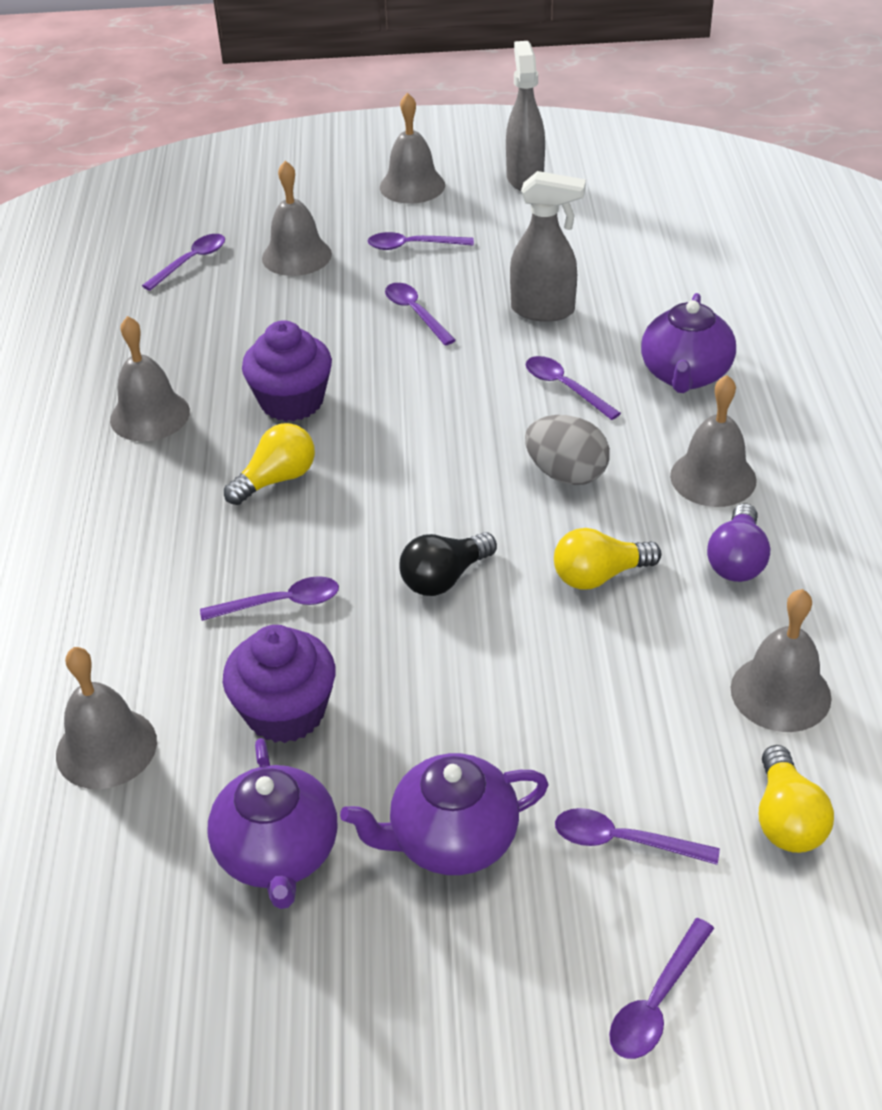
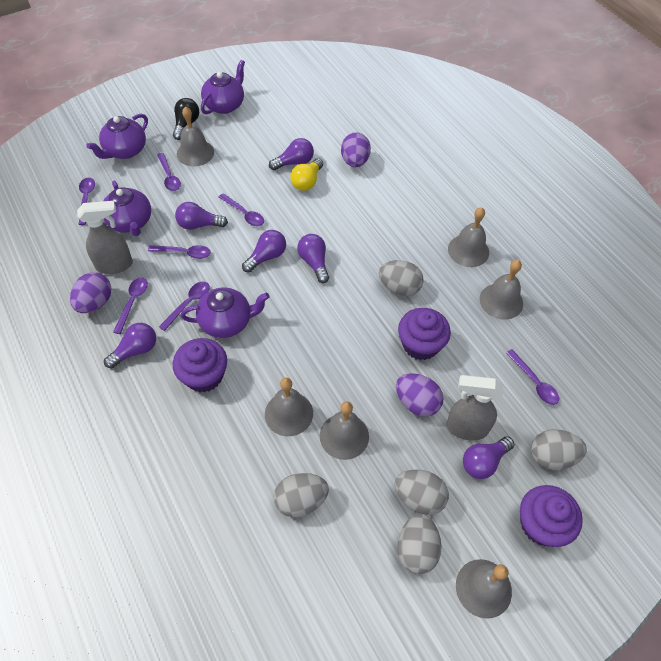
grey egg: [525,415,610,485] = 1 -> [274,473,329,517] [379,260,424,296] [395,469,449,515] [397,514,441,574] [531,429,587,470] = 5
purple cupcake: [223,625,336,743] [242,320,332,421] = 2 -> [173,338,227,393] [398,308,451,360] [520,485,583,547] = 3
purple egg: none = 0 -> [70,272,111,313] [341,132,371,167] [396,373,444,417] = 3
purple light bulb: [707,503,770,582] = 1 -> [104,323,156,369] [175,202,228,230] [242,230,286,272] [269,138,314,170] [297,234,329,283] [463,437,514,479] = 6
purple teapot: [207,738,338,909] [340,753,549,875] [641,293,736,393] = 3 -> [86,114,148,159] [103,181,151,236] [181,287,270,338] [201,60,245,114] = 4
yellow light bulb: [224,423,315,505] [554,528,661,590] [759,745,834,853] = 3 -> [290,158,323,191] = 1

